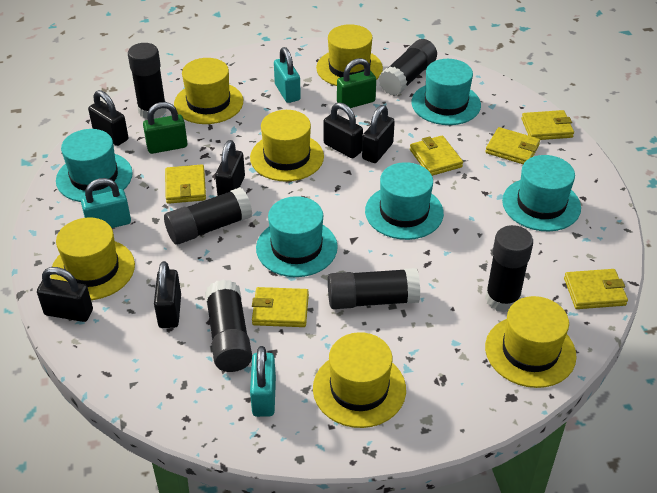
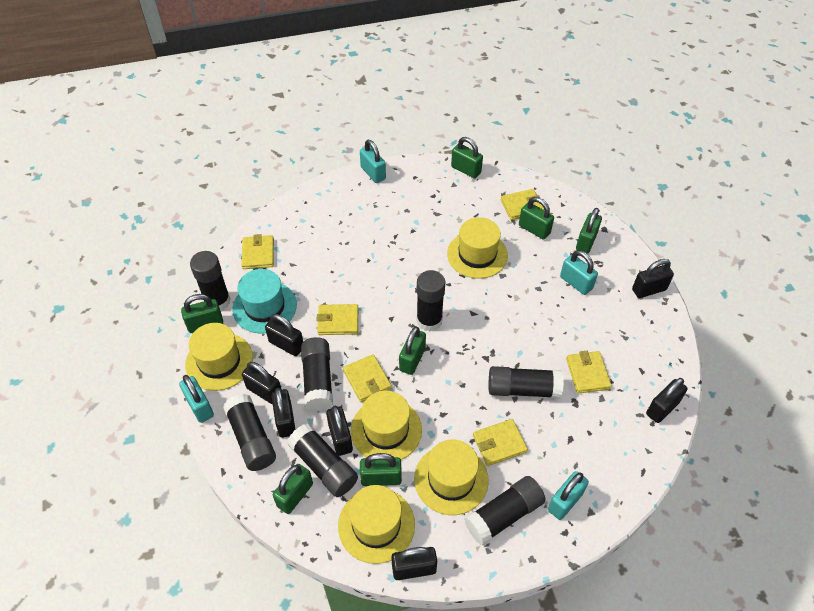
black glue stick: [128,43,166,119] [164,187,252,245] [205,279,252,372] [328,268,420,309] [378,39,437,96] [485,225,533,312] = 6 -> [190,251,231,311] [223,394,276,471] [287,424,358,497] [301,337,333,412] [416,270,445,331] [464,476,545,545] [488,366,564,399] = 7
black padlock: [37,267,93,322] [88,90,128,146] [154,261,181,328] [215,140,245,196] [324,102,363,158] [362,105,395,163] = 6 -> [242,362,282,405] [265,314,303,356] [271,388,296,438] [326,406,353,456] [391,547,437,580] [632,259,674,298] [646,378,688,423] = 7
green padlock: [143,102,188,154] [337,58,376,108] = 2 -> [181,294,223,333] [273,464,313,514] [360,453,402,486] [399,326,426,375] [451,137,483,178] [519,197,554,240] [576,208,602,254] = 7
turquoise hat: [56,129,133,202] [256,196,338,277] [365,162,444,240] [411,59,481,125] [502,155,581,231] = 5 -> [232,269,297,333] = 1
turquoise padlock: [81,178,131,228] [250,346,276,417] [274,47,301,103] = 3 -> [179,375,214,423] [360,140,386,183] [548,471,589,520] [560,250,598,295] = 4
yellow hat: [50,217,135,300] [174,58,243,124] [250,110,324,182] [313,332,406,428] [316,24,383,86] [485,296,577,388] = 6 -> [185,323,253,391] [338,485,415,564] [351,391,422,460] [414,439,489,515] [447,217,508,279] = 5

